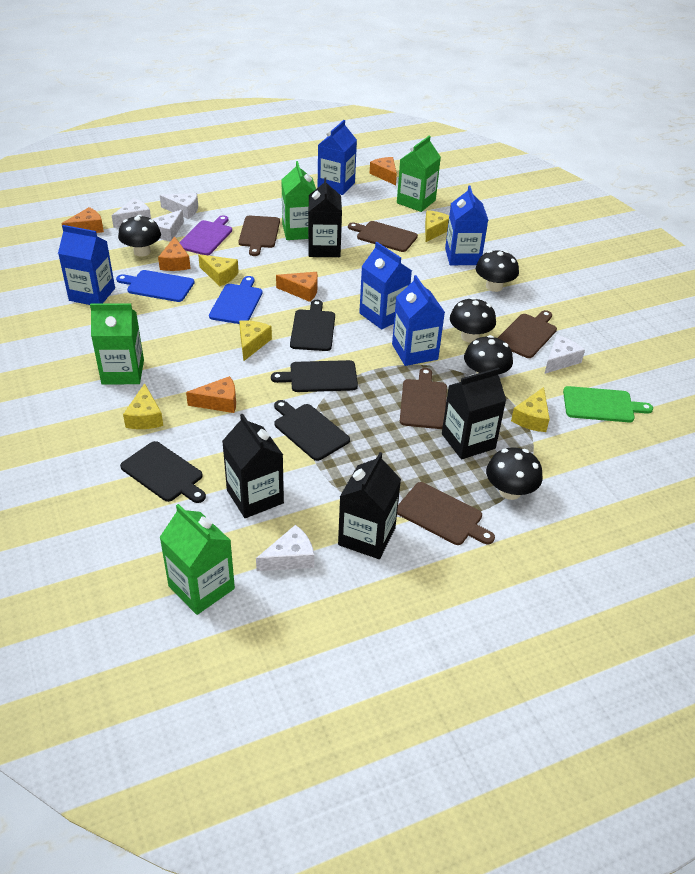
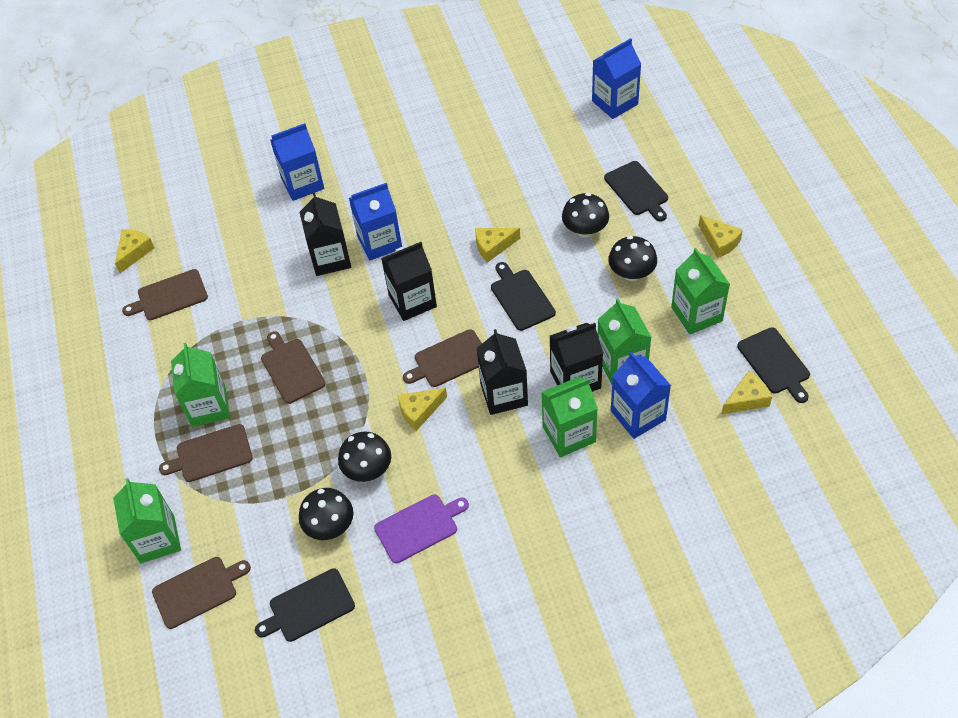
black mushroom: [118,215,161,257] [450,297,496,343] [464,335,513,374] [476,250,519,292] [486,447,543,500] = 5 -> [299,488,353,540] [338,432,391,482] [562,193,609,237] [608,236,657,281] = 4
blue carton: [58,225,115,305] [318,120,357,195] [359,242,412,330] [392,275,445,366] [445,186,488,265] = 5 -> [270,123,324,201] [349,183,402,261] [592,38,641,119] [611,352,671,439] = 4
blue cutting board: [116,270,195,302] [209,276,263,324] = 2 -> none = 0
green carton: [90,303,144,385] [159,504,235,615] [282,161,316,240] [397,136,441,212] = 4 -> [113,478,181,563] [171,343,230,427] [541,377,598,457] [598,298,651,384] [671,248,730,334] = 5
green cutting board: [563,386,653,422] = 1 -> none = 0
orange cheese: [61,207,104,233] [158,236,191,271] [186,376,236,413] [276,272,318,302] [369,157,397,185] = 5 -> none = 0
white cheese: [112,198,151,228] [153,210,184,242] [160,193,198,219] [256,525,314,571] [544,335,585,374] = 5 -> none = 0

